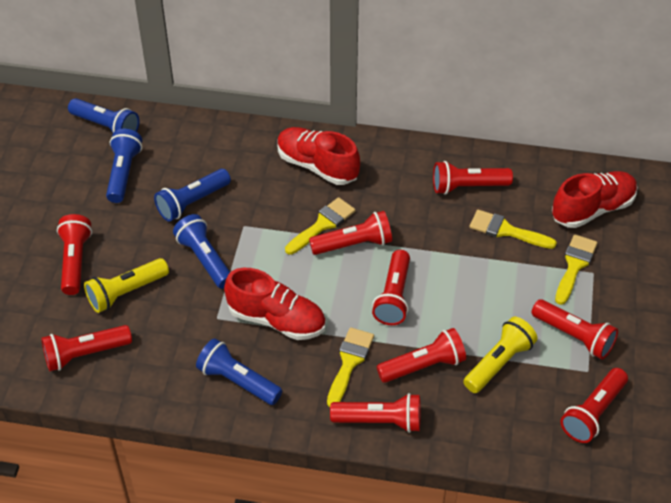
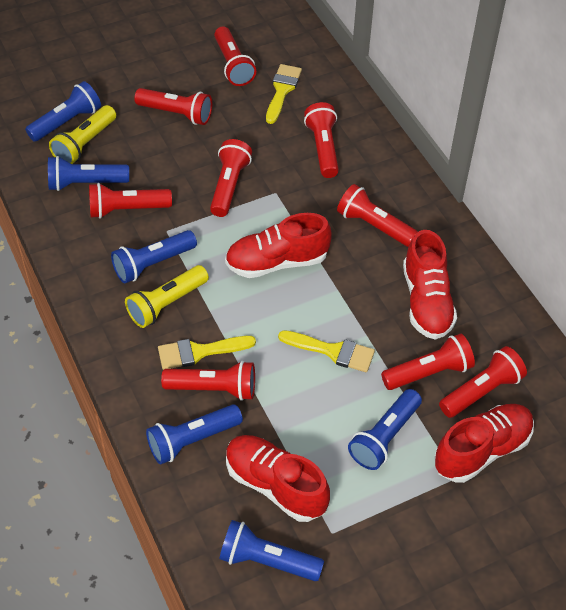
blue flashlight: [68,98,139,133] [106,129,142,203] [154,169,231,222] [173,214,230,289] [196,338,282,405] = 5 -> [25,81,101,142] [48,156,129,191] [111,230,197,283] [146,404,243,464] [219,520,324,581] [348,389,422,470] = 6
red shoe: [224,268,326,340] [277,127,360,185] [552,171,638,228] = 3 -> [225,213,332,278] [226,435,330,522] [403,230,457,340] [434,404,534,483] = 4
yellow brush: [285,197,355,255] [327,327,374,407] [470,210,557,249] [555,234,597,305] = 4 -> [158,336,256,370] [266,64,302,124] [278,330,375,372] = 3

